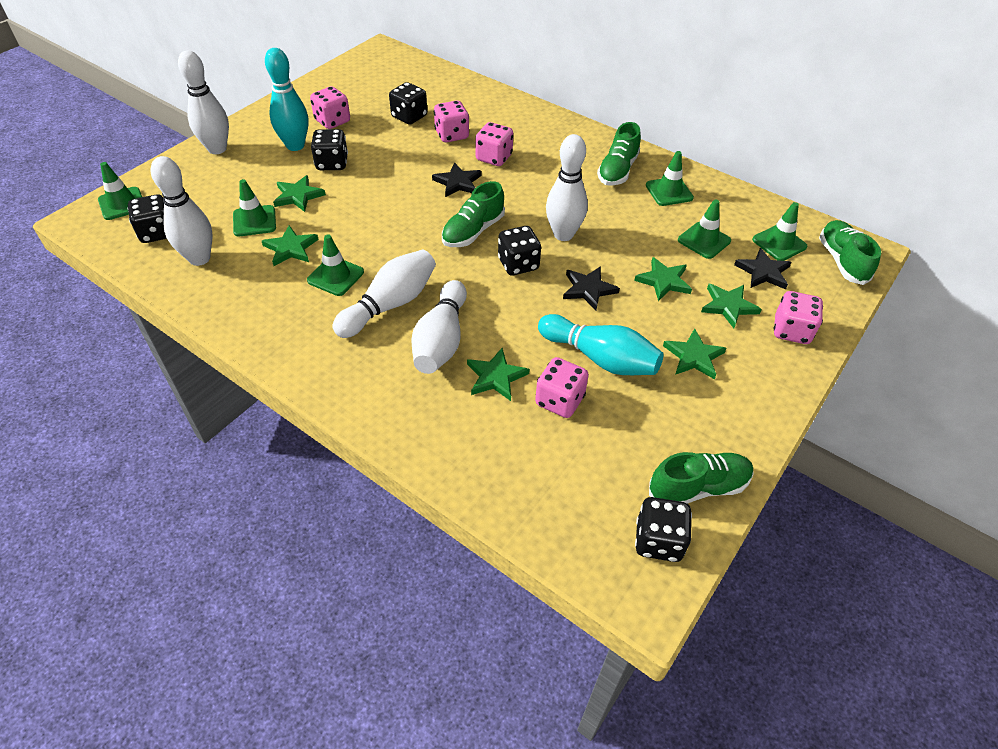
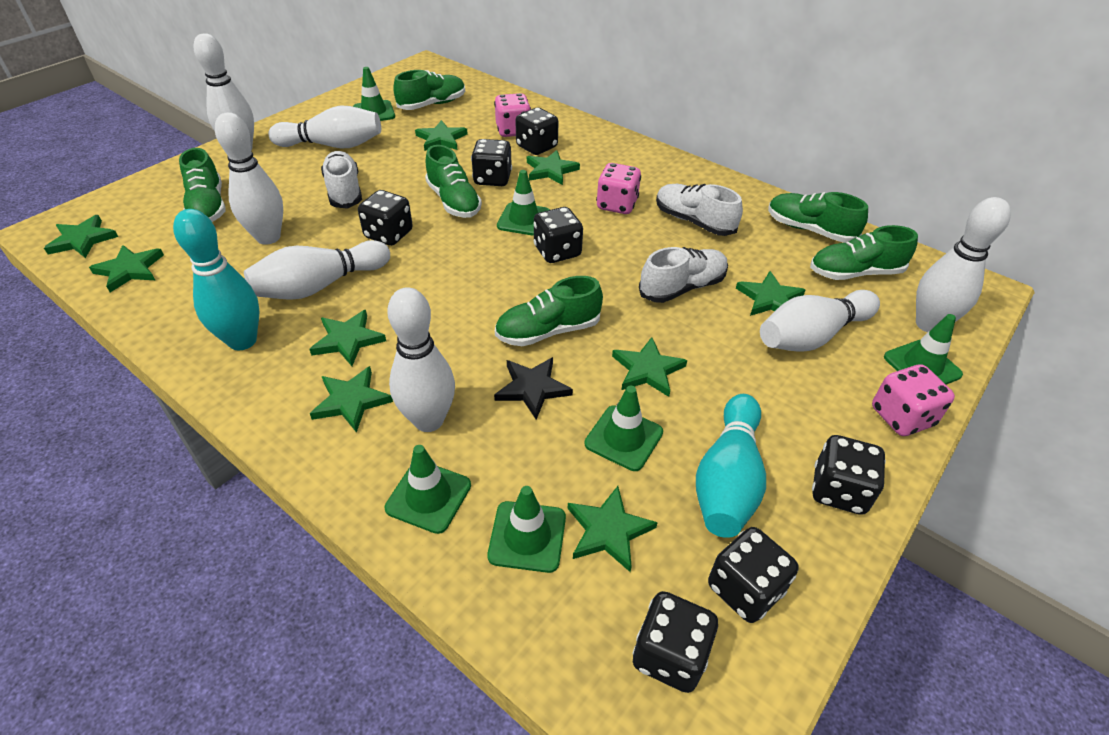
black dice: [128,194,167,243] [311,129,348,170] [389,82,427,125] [498,226,541,275] [635,497,692,562] = 5 -> [358,190,413,246] [471,139,512,186] [515,108,559,155] [534,207,583,263] [633,591,718,693] [708,527,798,623] [812,435,886,515] = 7
black star: [432,162,482,197] [563,266,620,310] [734,248,792,289] = 3 -> [494,357,573,420] = 1
green shoe: [442,181,505,247] [597,122,641,186] [649,452,754,504] [819,220,881,285] = 4 -> [179,148,225,222] [393,70,465,110] [425,145,482,218] [495,276,603,346] [768,192,868,243] [810,225,918,280] = 6
green star: [262,225,319,266] [273,175,326,212] [467,348,530,401] [634,257,692,301] [663,328,726,379] [701,284,762,328] = 6 -> [44,215,118,258] [89,245,164,292] [309,310,386,366] [310,366,393,433] [415,120,468,151] [527,150,580,185] [567,486,658,572] [612,337,687,397] [736,271,805,316] = 9
pink dice: [310,86,350,129] [434,101,469,142] [475,122,513,166] [535,357,589,418] [773,291,823,344] = 5 -> [494,93,531,137] [596,163,641,214] [872,364,955,436] = 3
white bowling pin: [151,156,213,266] [178,50,229,154] [333,249,436,338] [411,280,467,374] [546,134,588,241] = 5 -> [194,33,254,150] [215,112,283,245] [244,240,390,300] [268,105,381,148] [387,287,455,432] [760,290,880,352] [916,197,1011,332] = 7
white shoe: none = 0 -> [321,151,362,209] [639,247,728,303] [656,184,743,236] = 3

